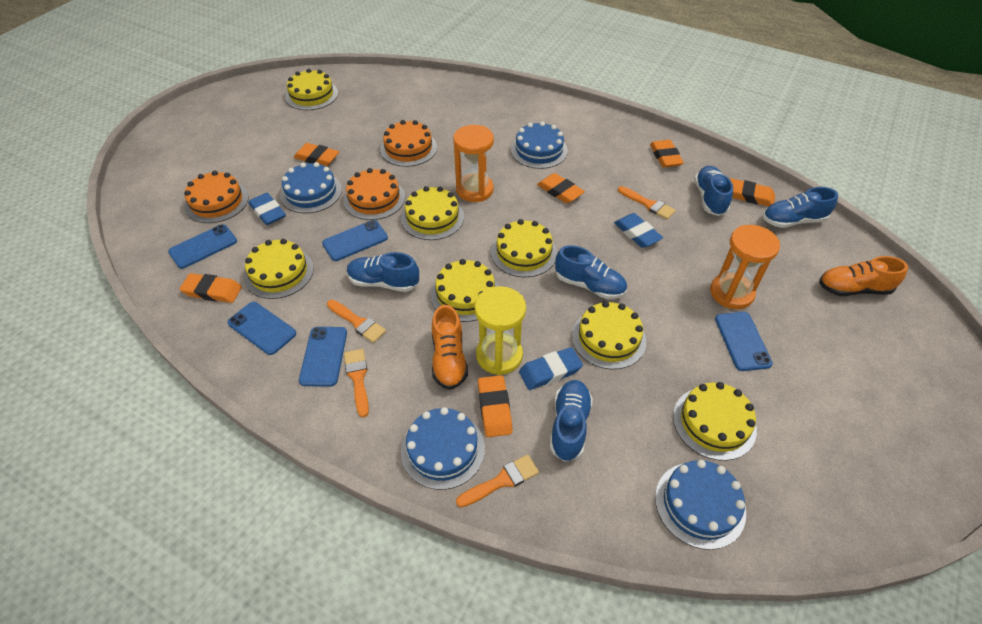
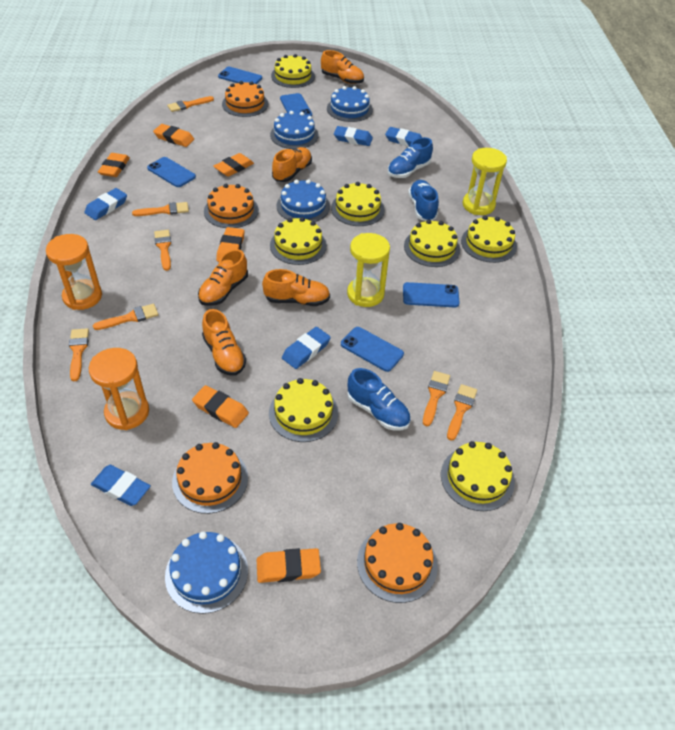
blue eraser: [248,193,286,225] [519,347,583,390] [614,213,663,248] = 3 -> [84,188,127,220] [91,465,151,506] [282,327,331,369] [334,126,373,146] [385,127,422,147] = 5
blue shoe: [347,252,419,292] [550,380,593,462] [555,245,627,299] [694,166,733,216] [763,187,838,228] = 5 -> [347,368,410,431] [388,137,433,178] [408,180,439,221] = 3
orange brush: [327,300,386,343] [344,349,369,417] [456,455,539,507] [618,186,676,220] = 4 -> [69,328,89,381] [93,304,158,330] [132,202,189,216] [154,230,171,271] [167,96,214,112] [423,371,450,426] [447,384,477,441] = 7
orange cake: [184,171,249,223] [343,168,405,220] [380,120,437,167] = 3 -> [172,442,248,514] [204,184,259,228] [222,81,268,117] [357,523,438,603] = 4
orange shoe: [432,305,468,390] [819,256,908,296] = 2 -> [198,249,248,306] [202,309,246,376] [262,269,330,306] [272,147,312,182] [321,50,364,84] = 5
yellow hourglass: [475,286,526,375] = 1 -> [347,233,390,307] [463,148,507,215] = 2

